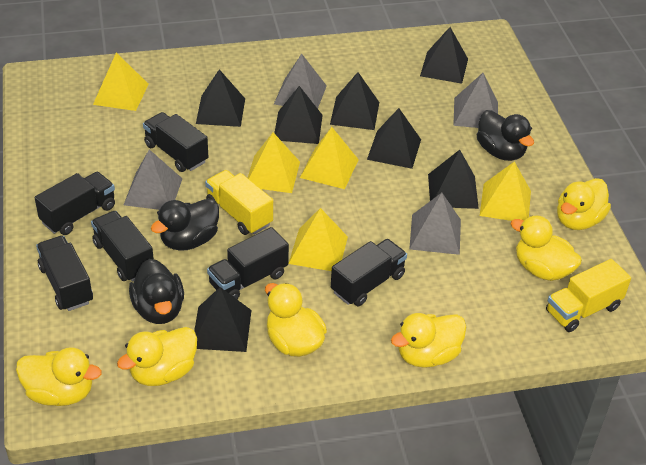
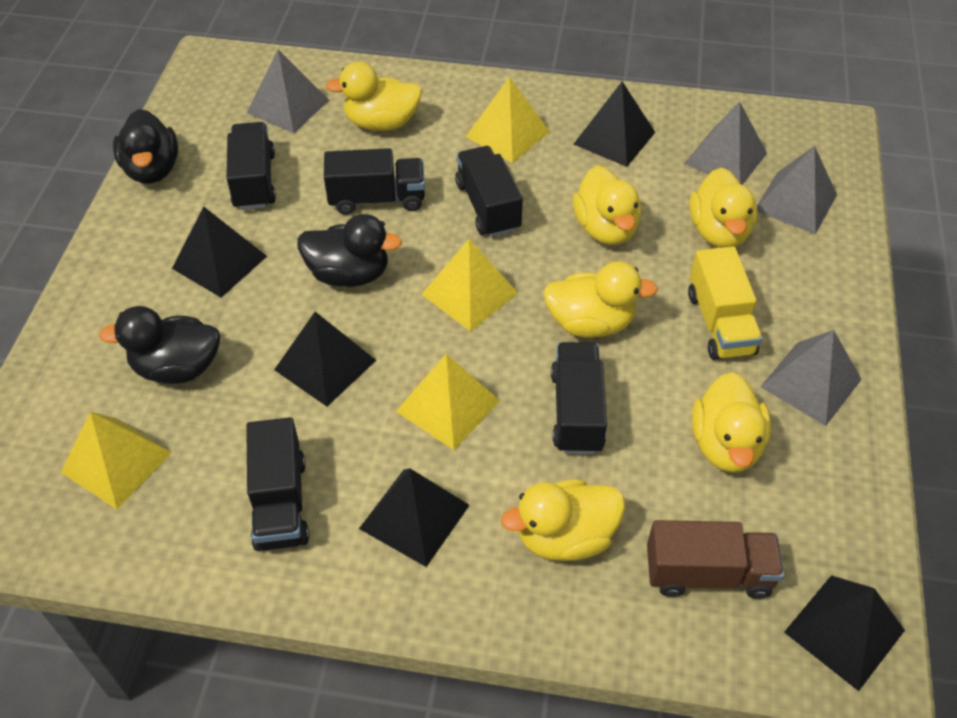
black pyramid: [194,287,252,352] [196,69,245,127] [274,86,323,144] [330,72,379,130] [367,108,421,169] [420,27,468,84] [428,150,479,209] = 7 -> [172,207,267,298] [274,312,376,407] [359,468,469,567] [574,81,655,167] [784,575,905,691] = 5
black truck: [35,172,115,235] [36,236,93,311] [91,211,154,282] [143,112,208,172] [207,227,289,299] [331,239,407,306] = 6 -> [227,122,276,210] [246,417,309,551] [324,148,425,215] [455,146,523,237] [551,342,607,454] = 5
brown truck: none = 0 -> [647,520,784,599] = 1
yellow pyramid: [93,53,149,111] [248,132,300,193] [288,208,348,271] [300,127,359,189] [480,161,531,221] = 5 -> [61,412,172,509] [396,354,500,450] [421,239,518,332] [466,77,550,163] = 4
yellow truck: [205,170,273,235] [546,259,631,332] = 2 -> [688,246,763,360] = 1

